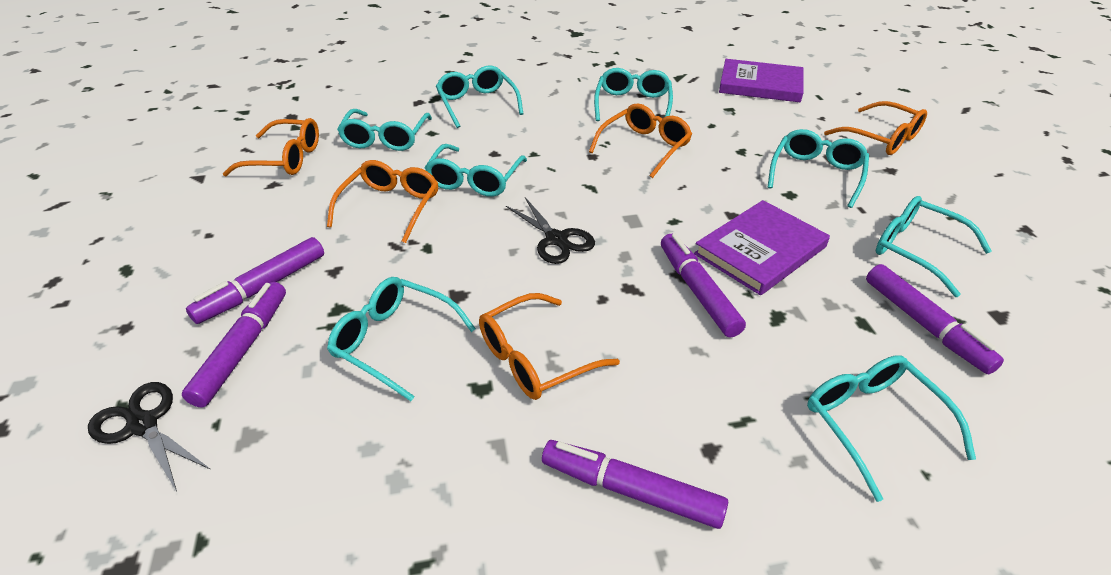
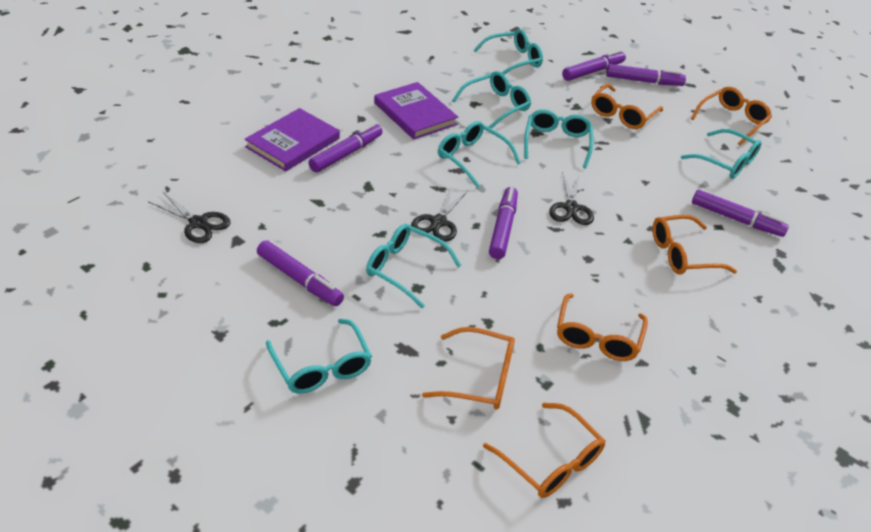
black scissors: [88,382,211,492] [506,197,595,264] = 2 -> [149,192,231,243] [411,188,468,242] [549,171,594,225] = 3
orange glasses: [223,118,319,176] [327,160,439,243] [479,293,620,400] [589,103,692,178] [824,101,927,155] = 5 -> [422,327,515,410] [483,403,605,498] [557,293,648,361] [591,84,663,129] [652,215,737,275] [691,87,772,145] = 6
purple marker: [182,282,286,407] [186,237,324,324] [542,440,728,529] [661,234,746,337] [866,264,1004,374] = 5 -> [257,240,344,306] [308,123,382,173] [489,187,518,259] [562,50,626,81] [606,64,686,86] [692,190,789,237] = 6
turquoise glasses: [327,277,476,401] [337,109,432,151] [424,144,527,197] [436,66,523,128] [594,68,673,121] [767,129,869,208] [807,356,976,502] [876,196,992,297] = 8 -> [266,319,372,394] [366,224,461,308] [438,121,521,188] [452,71,531,129] [474,29,543,74] [524,109,593,168] [681,129,762,179] = 7

